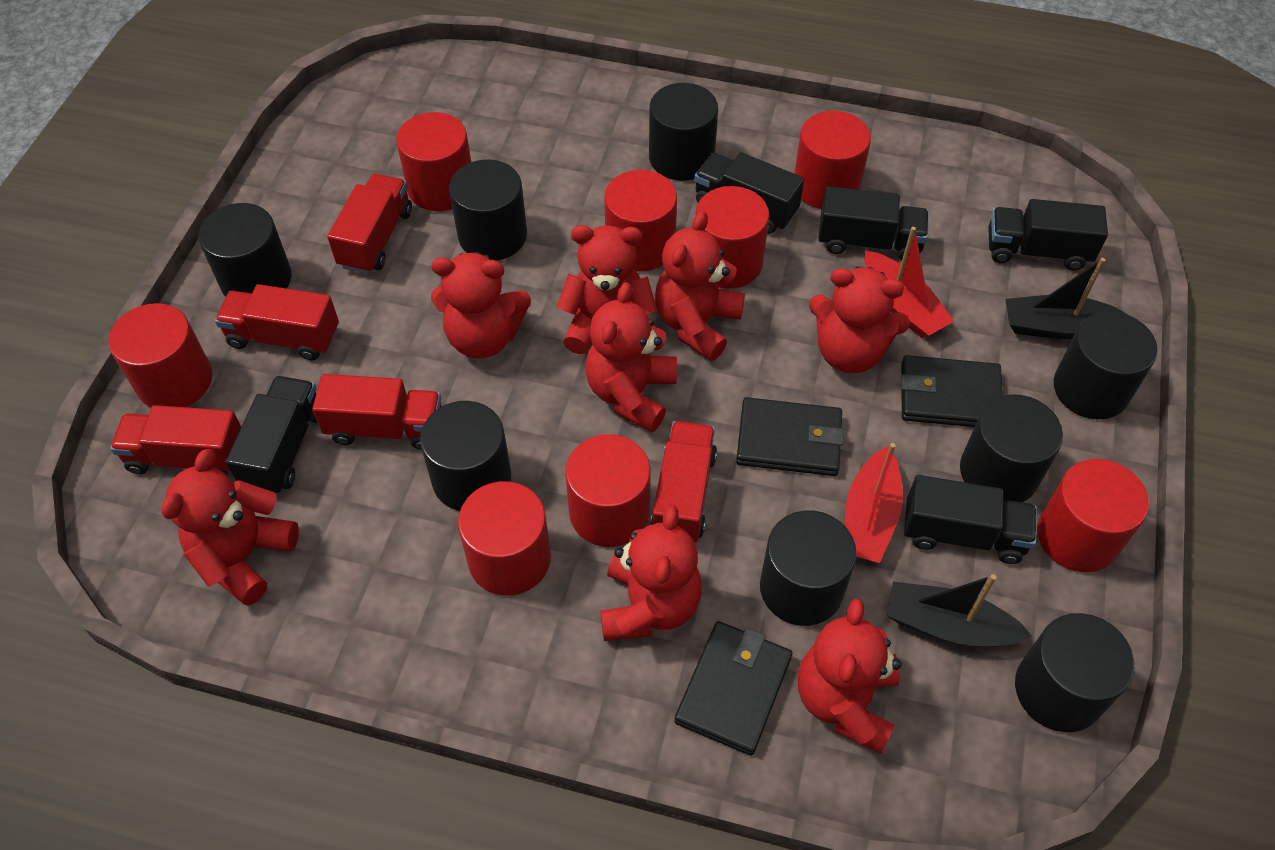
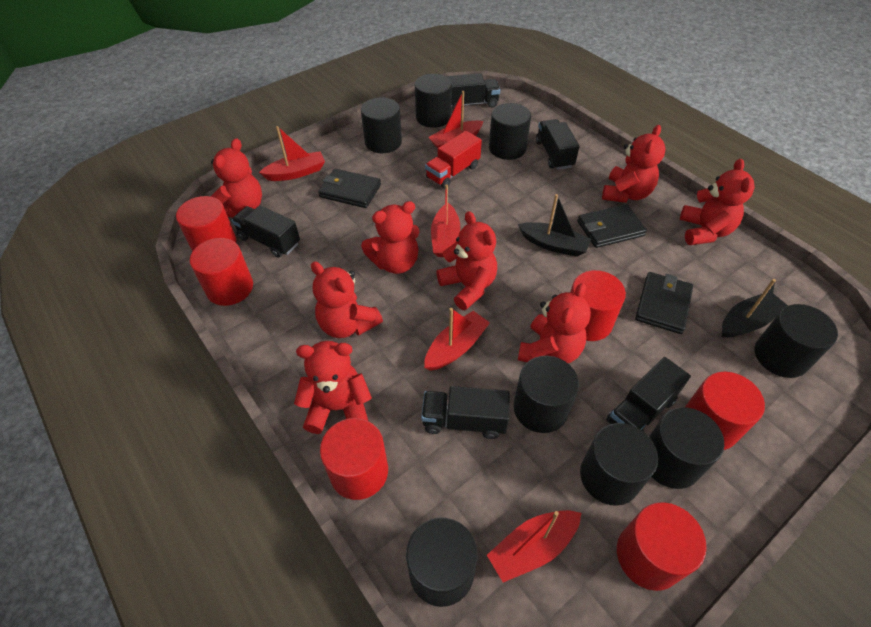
red boat: [844,443,903,563] [864,227,954,338] = 2 -> [259,126,325,181] [424,308,490,371] [428,91,484,149] [431,185,460,257] [487,510,581,582] = 5
red cylinder: [108,303,212,408] [396,112,471,211] [458,481,551,596] [565,434,651,547] [604,170,677,272] [695,186,769,289] [794,111,871,209] [1037,459,1149,572] = 8 -> [176,196,237,251] [190,238,253,306] [320,418,388,500] [571,270,626,341] [617,502,707,591] [684,372,765,450] = 6
red truck: [110,405,241,475] [215,284,339,360] [312,374,442,450] [327,174,412,274] [650,421,717,543] = 5 -> [425,131,482,188] = 1

